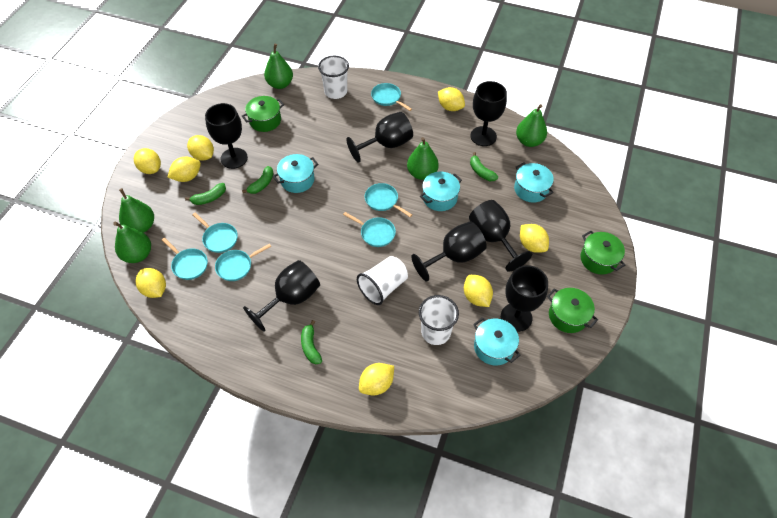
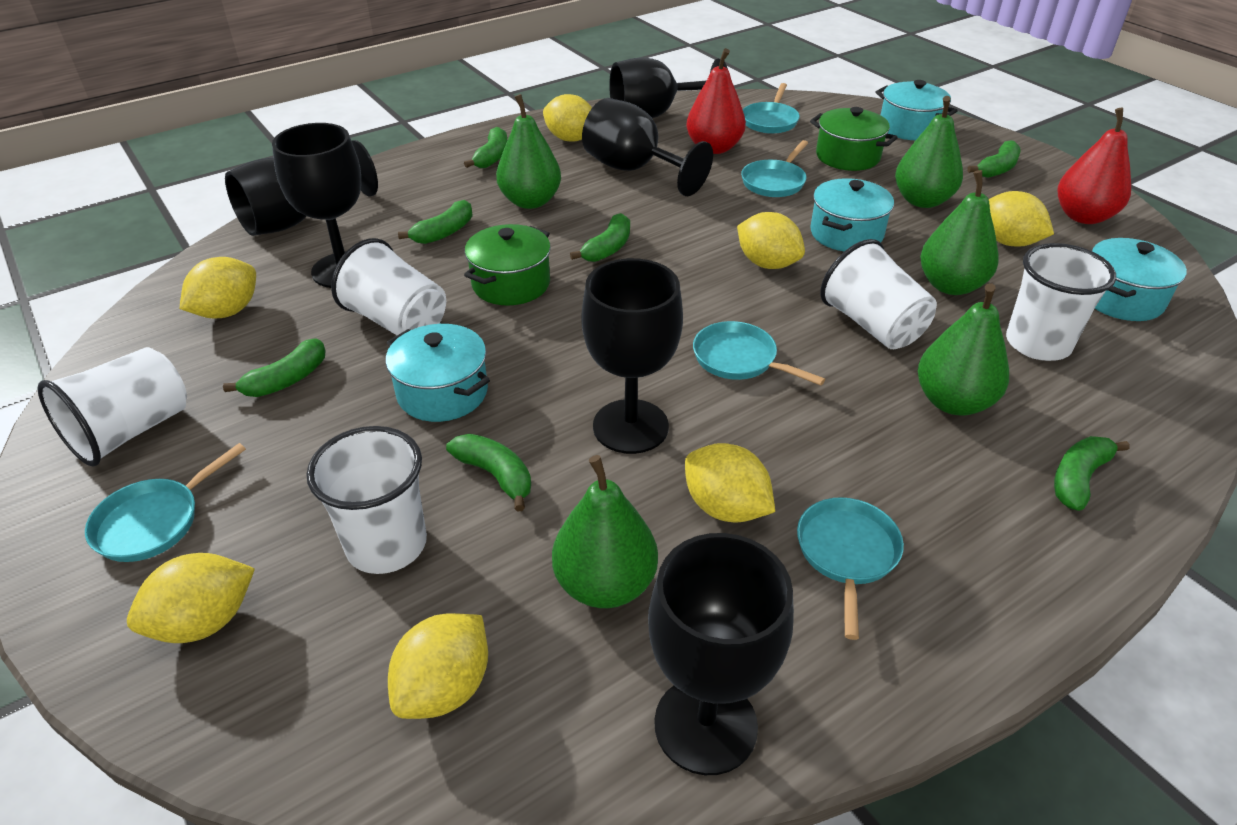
black goblet: [205,103,248,169] [243,260,320,332] [346,112,413,163] [411,221,487,282] [469,200,532,272] [470,81,507,146] [501,265,548,332] = 7 -> [225,140,378,236] [272,123,361,288] [581,258,683,454] [582,98,713,196] [609,58,728,118] [648,533,794,775] = 6
green banana: [185,183,226,205] [242,166,274,194] [301,320,322,364] [470,152,498,181] = 4 -> [223,338,325,397] [398,200,473,244] [446,434,531,512] [464,127,507,168] [570,213,630,262] [967,140,1021,178] [1054,436,1130,511] = 7
green pot: [242,96,284,132] [547,288,598,333] [581,231,625,275] = 3 -> [464,224,551,305] [810,107,898,171] = 2
red pear: none = 0 -> [686,48,746,154] [1058,108,1131,224] = 2
turquoise pan: [162,238,208,280] [192,213,238,253] [215,244,271,281] [343,212,396,247] [365,183,412,217] [371,83,412,111] = 6 -> [85,443,246,562] [693,321,825,386] [741,140,808,197] [743,83,800,134] [797,497,904,640] = 5
white cup: [318,56,349,99] [357,256,408,305] [419,295,459,345] = 3 -> [37,347,187,467] [306,426,427,574] [331,238,446,335] [820,239,937,349] [1006,243,1116,361] = 5
yellow lemon: [134,148,161,174] [136,268,166,298] [168,157,201,182] [187,135,214,161] [359,363,394,395] [438,87,465,111] [464,275,493,307] [520,224,549,253] = 8 -> [127,553,255,643] [179,257,256,319] [388,613,488,719] [543,94,592,142] [685,443,775,522] [737,212,805,269] [989,191,1054,247] = 7

